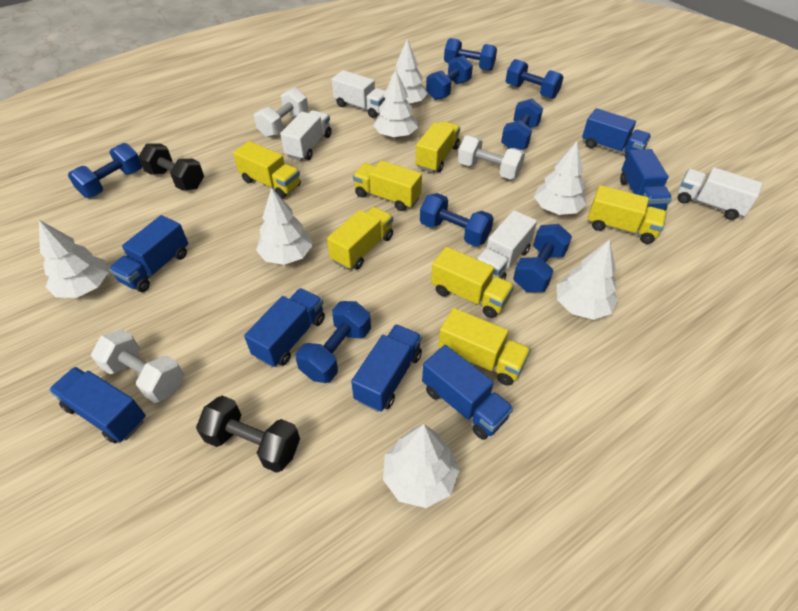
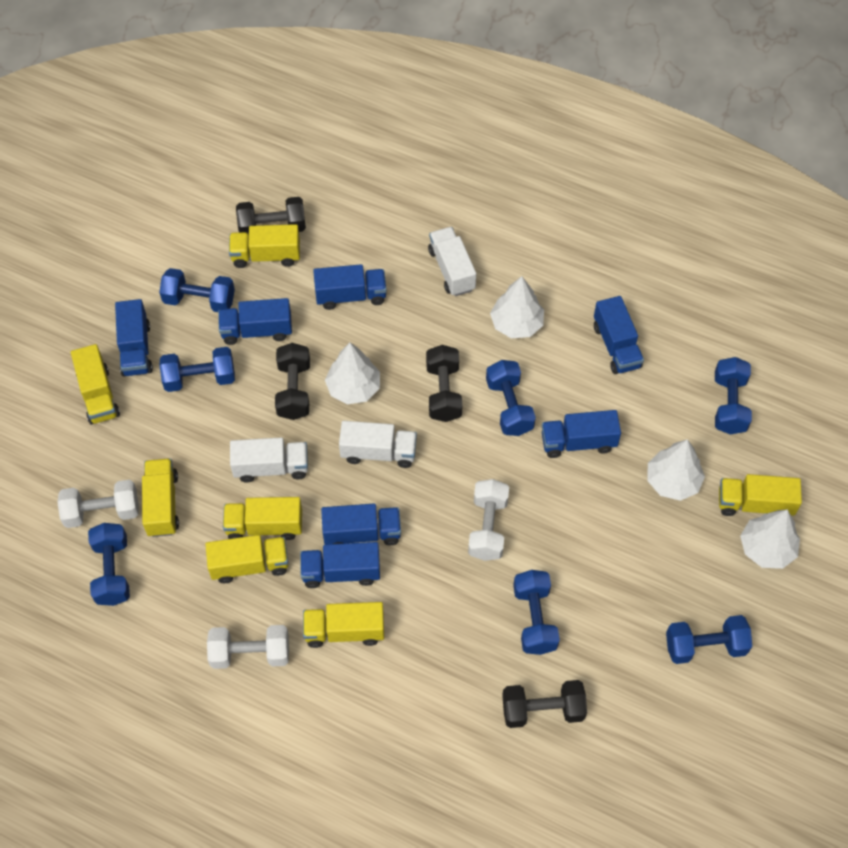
black dumbbell: [138,143,204,190] [196,396,300,473] = 2 -> [236,197,306,235] [275,343,310,420] [426,345,462,422] [502,680,587,728] = 4
blue dumbbell: [68,143,142,198] [296,301,371,383] [420,193,494,247] [426,55,473,100] [444,38,497,71] [501,99,543,150] [506,59,563,99] [513,224,572,292] = 8 -> [88,523,130,606] [159,268,235,312] [160,347,235,392] [486,360,536,436] [513,570,560,655] [666,615,752,664] [715,357,752,434] = 7
white tree: [39,220,109,298] [256,187,313,265] [373,69,418,138] [383,424,459,508] [391,39,428,104] [534,141,587,215] [557,239,618,320] = 7 -> [325,343,380,404] [490,276,544,338] [647,439,705,501] [740,509,800,569] = 4
white truck: [280,110,331,161] [331,70,386,118] [477,210,537,280] [677,167,763,220] = 4 -> [230,437,308,483] [339,421,417,468] [428,227,476,296] = 3

